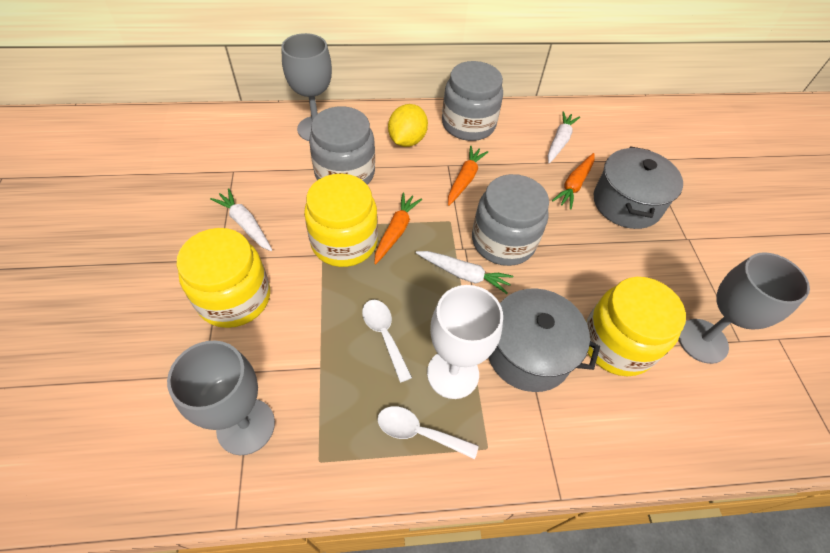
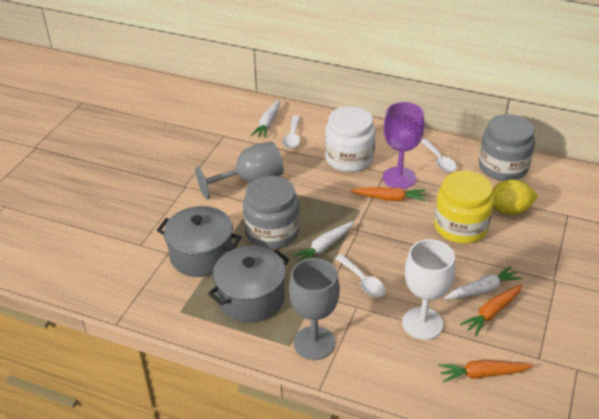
grey goblet: [167,340,275,455] [281,33,332,141] [679,252,810,364] = 3 -> [195,142,284,200] [289,258,340,360] = 2
grey jar: [309,106,375,185] [442,61,503,141] [472,174,549,266] = 3 -> [243,176,300,249] [479,114,535,181] = 2
purple goblet: none = 0 -> [383,102,424,189] = 1
white jar: none = 0 -> [325,106,375,172] = 1
white spoon: [362,300,412,383] [377,406,479,459] = 2 -> [282,116,300,149] [335,254,386,297] [420,139,457,172] = 3
yellow jar: [176,228,270,328] [304,174,378,267] [586,277,686,376] = 3 -> [434,171,494,244] = 1

